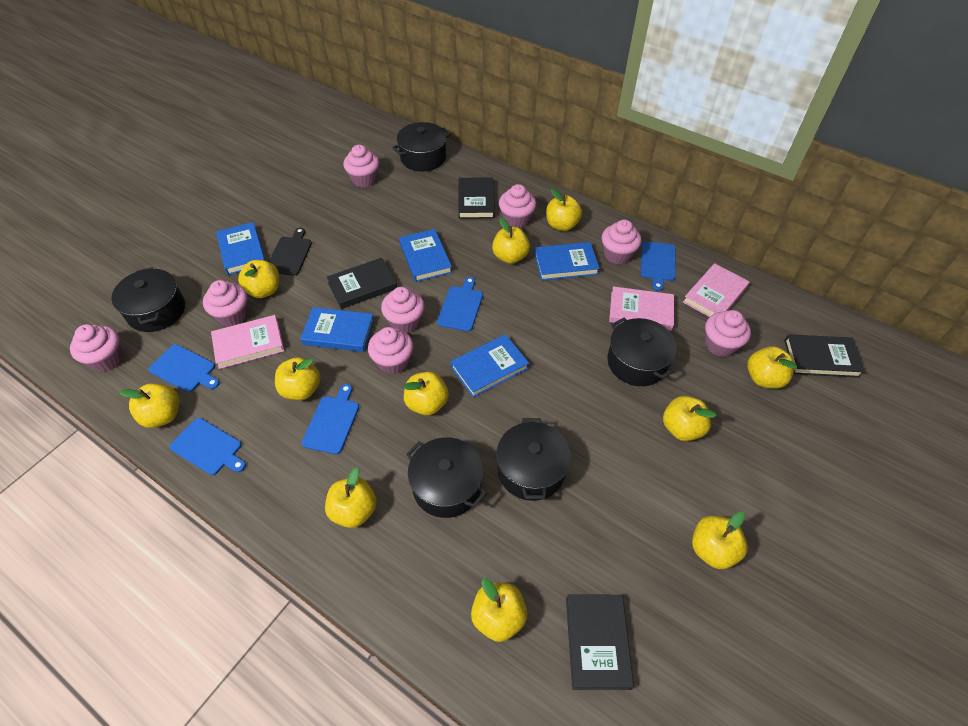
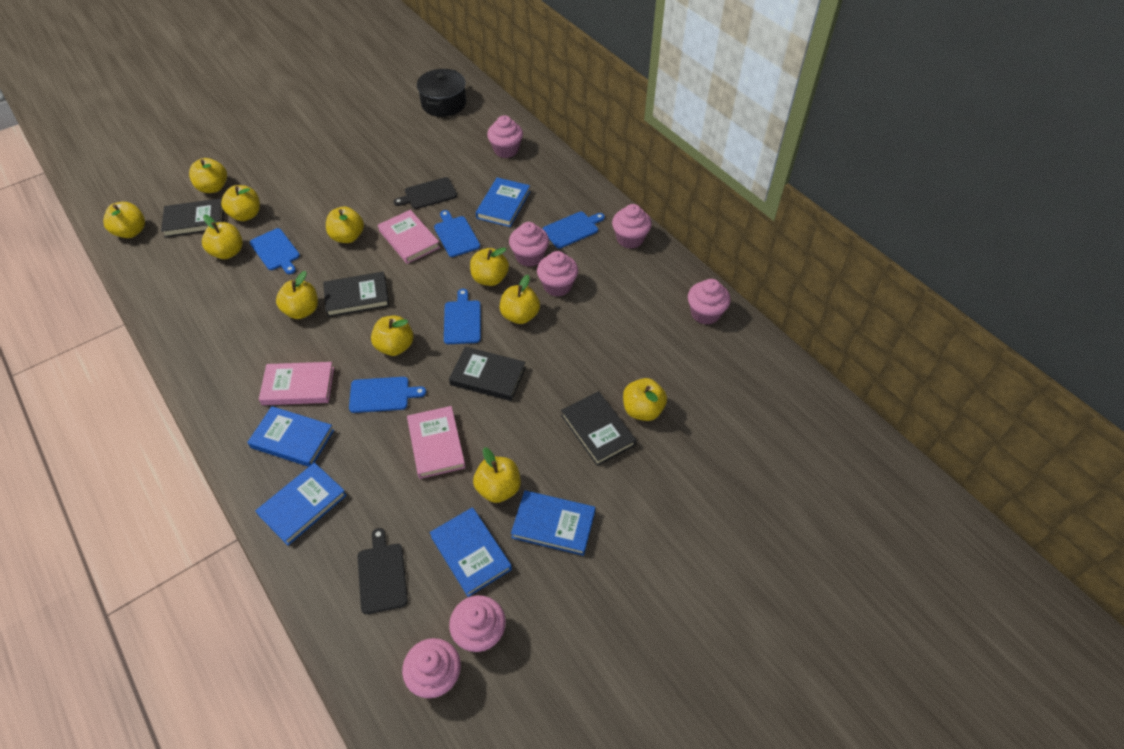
black cutting board: [269,228,312,276] = 1 -> [357,528,408,614] [394,177,457,209] = 2
black pot: [111,267,185,332] [392,122,451,171] [406,437,487,518] [496,418,571,501] [607,318,677,386] = 5 -> [417,69,466,117] = 1
pink cupcake: [70,324,123,372] [203,280,248,327] [343,145,379,188] [368,327,413,374] [381,287,425,333] [499,184,536,228] [602,219,641,265] [705,310,751,357] = 8 -> [402,638,461,698] [449,595,506,652] [487,115,523,158] [509,222,549,267] [537,251,578,297] [612,204,652,249] [688,279,731,325] = 7

